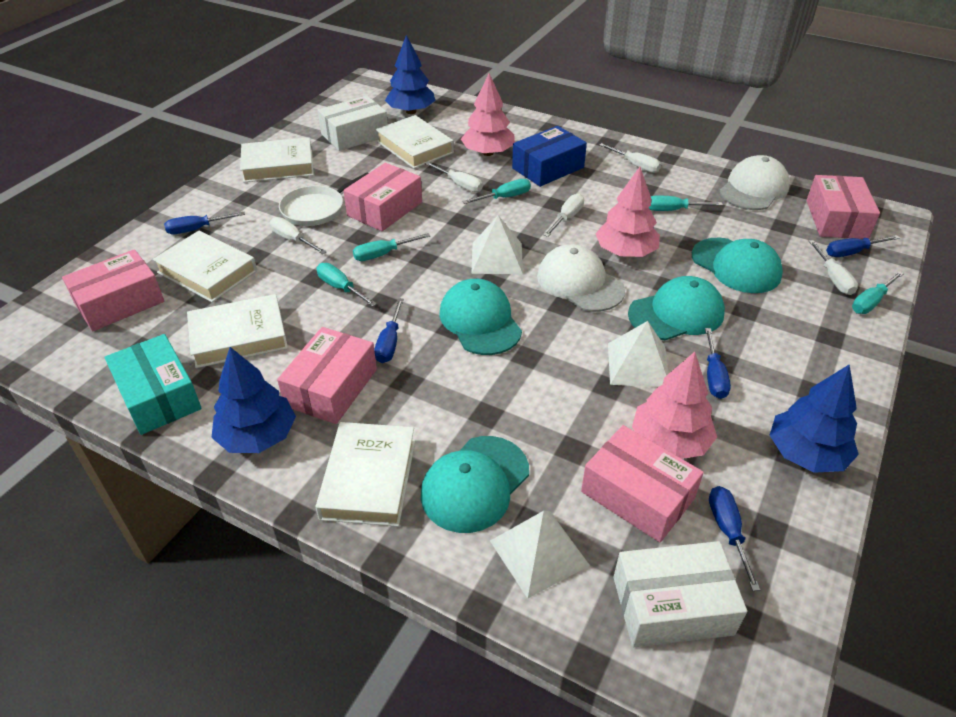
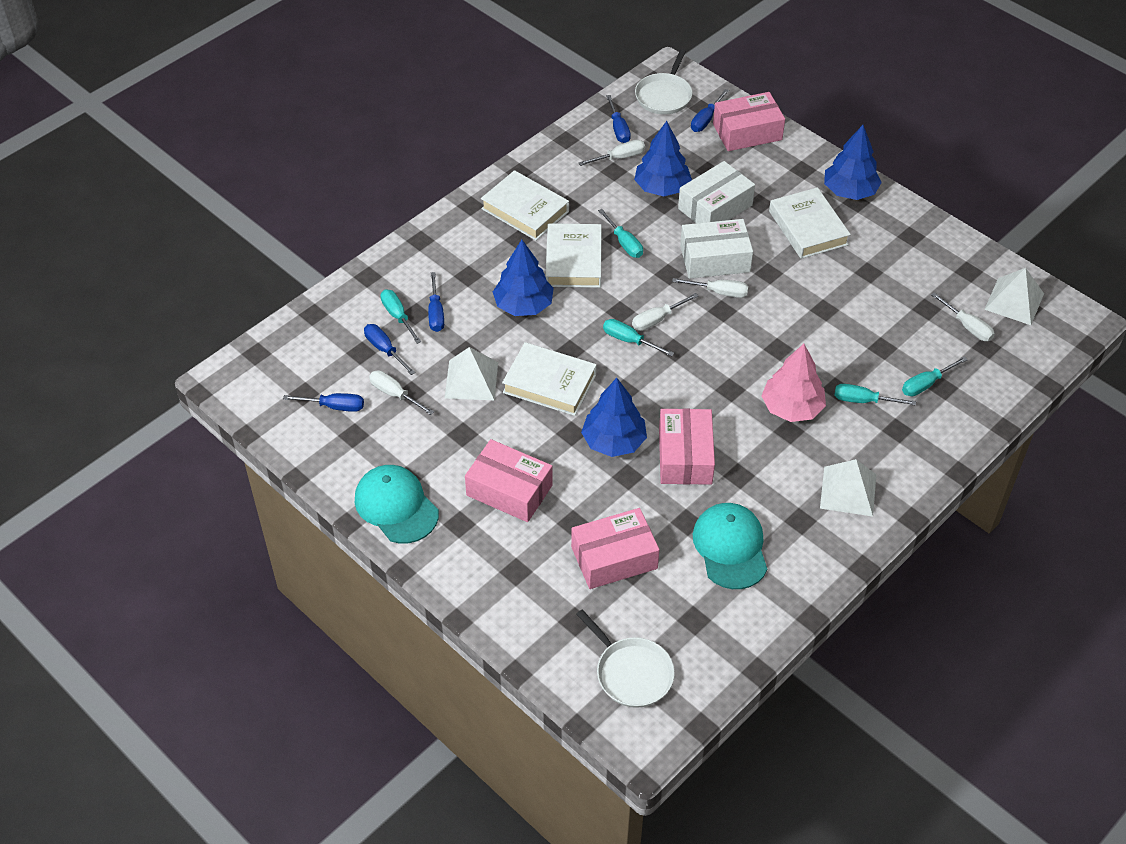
blue box: [512,126,587,187] = 1 -> none = 0
blue tree: [211,347,296,453] [385,35,435,114] [769,364,859,473] = 3 -> [493,240,554,316] [581,378,647,457] [634,121,692,196] [824,125,882,200] = 4
pink box: [62,249,164,331] [277,327,377,424] [343,163,422,231] [581,425,704,542] [806,175,880,239] = 5 -> [465,439,553,522] [571,508,659,589] [659,409,715,485] [713,92,785,151] = 4
pink tree: [461,74,515,156] [595,167,660,257] [632,352,717,459] = 3 -> [762,344,826,422] = 1
turquoise box: [105,334,202,435] = 1 -> none = 0
turquoise cap: [421,436,529,533] [439,279,522,355] [628,276,725,340] [692,238,783,293] = 4 -> [355,465,439,543] [693,503,767,589] = 2
white book: [152,231,257,302] [187,294,288,368] [240,137,314,182] [315,422,415,527] [376,115,454,169] = 5 -> [481,170,569,240] [502,342,597,416] [546,223,601,288] [769,187,851,259] = 4
white cap: [537,244,625,312] [719,155,790,210] = 2 -> none = 0
white pan: [279,172,368,226] = 1 -> [576,609,675,708] [635,49,692,115] = 2

